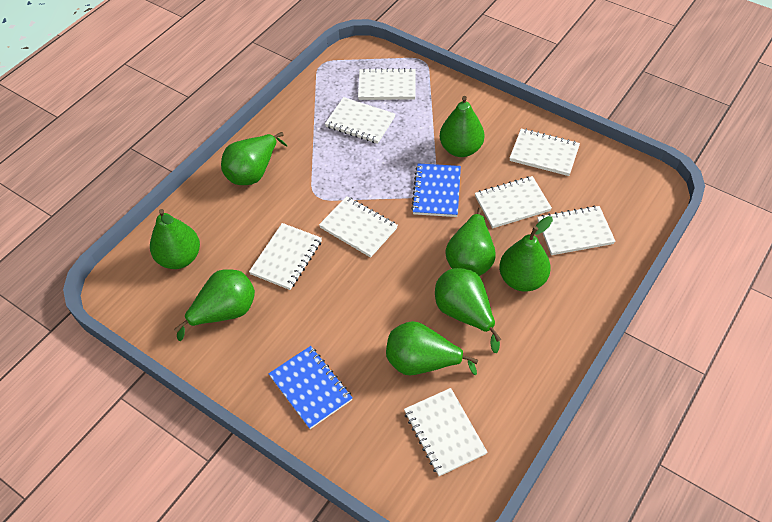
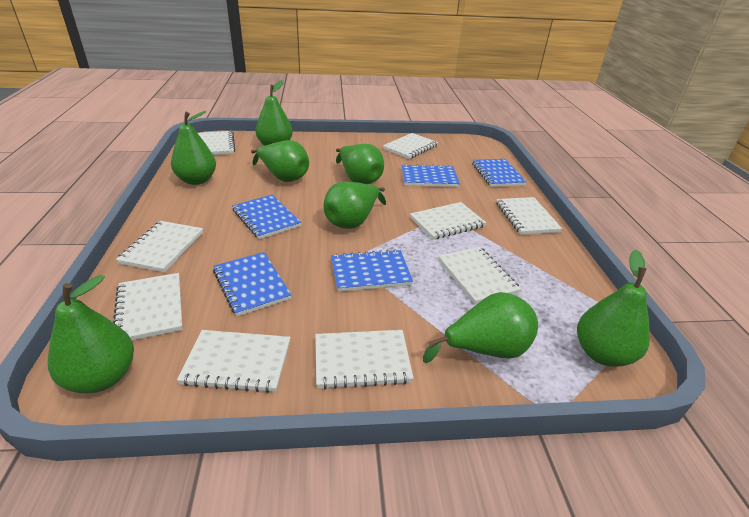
blue notebook: [268,346,353,429] [411,163,461,217] = 2 -> [213,252,292,316] [232,195,301,239] [331,249,413,292] [402,164,460,187] [472,159,527,187] = 5
white notebook: [249,223,322,290] [319,196,398,258] [325,97,395,144] [358,68,416,100] [404,388,487,476] [475,176,552,228] [510,129,580,176] [537,206,616,255] = 8 -> [113,273,183,340] [116,221,203,272] [177,330,290,393] [198,131,235,155] [315,330,414,389] [383,133,438,159] [410,202,486,240] [438,247,521,304] [496,197,562,235] = 9

